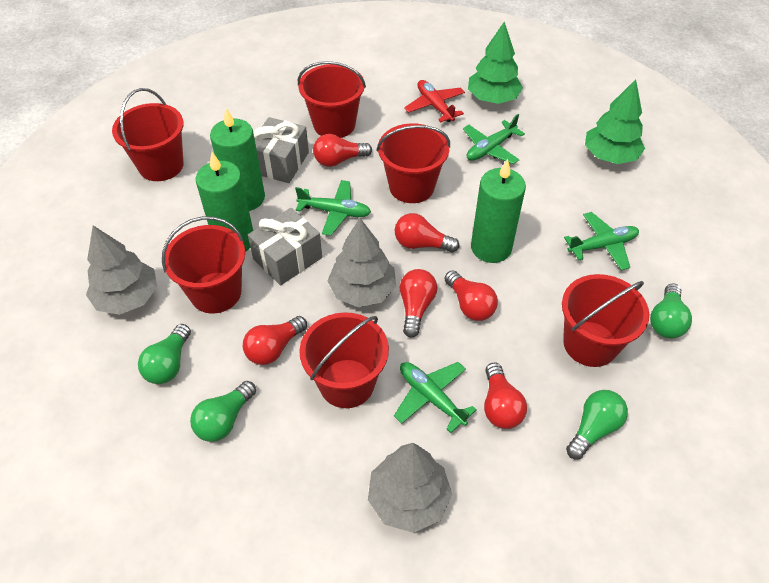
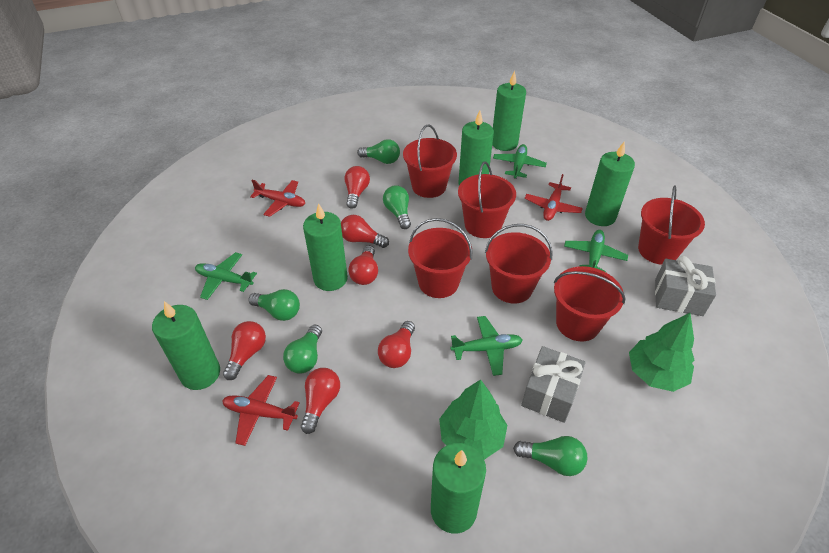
green candle: [196,152,253,252] [210,108,265,211] [471,159,526,263] = 3 -> [152,301,220,390] [303,203,348,291] [431,443,486,534] [459,111,494,186] [492,71,526,151] [585,141,635,226] = 6
green light bulb: [138,324,191,384] [190,381,256,442] [566,390,628,459] [650,283,692,339] = 4 -> [248,289,300,321] [283,325,322,374] [357,139,400,164] [383,186,411,229] [513,436,588,476] = 5
grey tree: [86,225,157,315] [328,218,396,307] [368,443,452,533] = 3 -> none = 0
red plane: [404,80,465,122] = 1 -> [222,375,300,446] [250,180,305,217] [525,174,583,221] = 3

